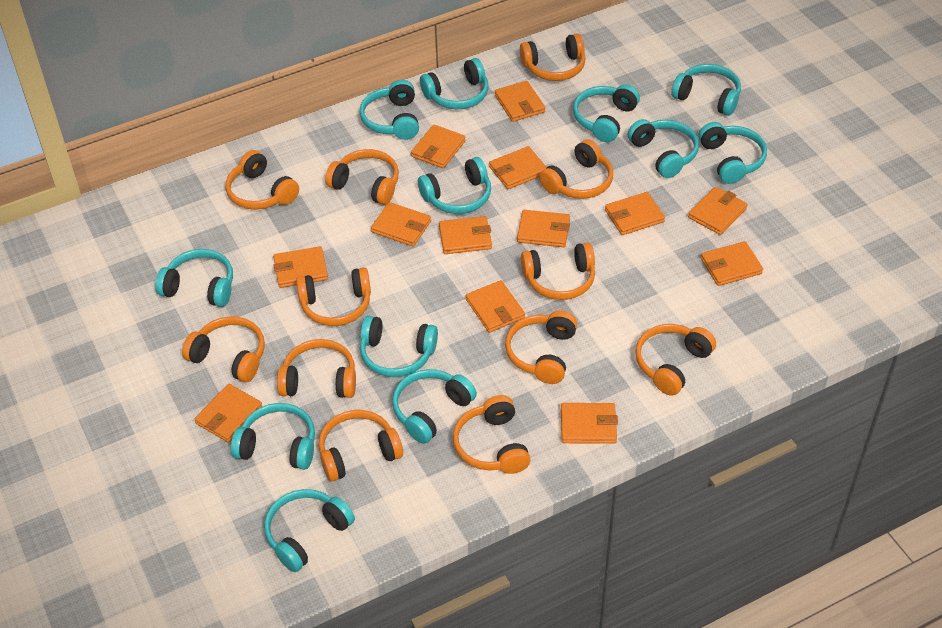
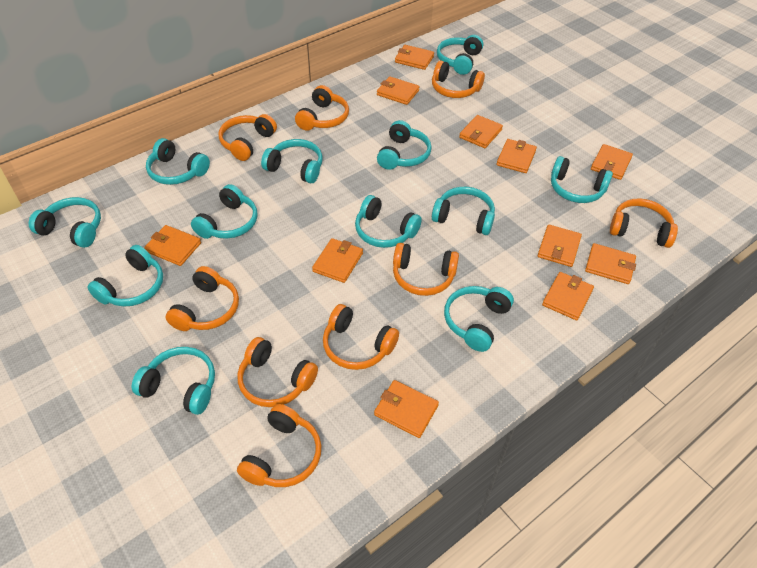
orange headphones: [182,316,265,382] [226,150,299,210] [277,339,356,398] [296,267,371,326] [319,410,403,482] [325,149,399,205] [453,395,531,474] [505,311,577,384] [520,33,586,81] [521,242,595,300] [539,139,613,199] [635,324,716,396] = 12 -> [165,266,239,331] [219,114,277,161] [237,404,321,487] [238,337,318,407] [295,85,349,131] [323,304,399,370] [393,243,459,296] [432,61,485,98] [610,198,678,248] = 9
orange wallet: [195,384,263,443] [273,246,328,288] [371,202,431,246] [411,125,466,168] [439,216,492,254] [466,280,525,333] [489,146,547,189] [495,81,545,122] [517,210,570,247] [561,403,618,444] [605,192,665,235] [688,187,747,235] [701,241,763,286] = 13 -> [144,225,201,266] [312,238,363,283] [374,380,439,438] [377,76,419,105] [395,45,434,70] [459,115,503,148] [497,139,537,173] [537,224,582,267] [542,272,594,320] [585,243,636,284] [591,144,633,180] = 11

